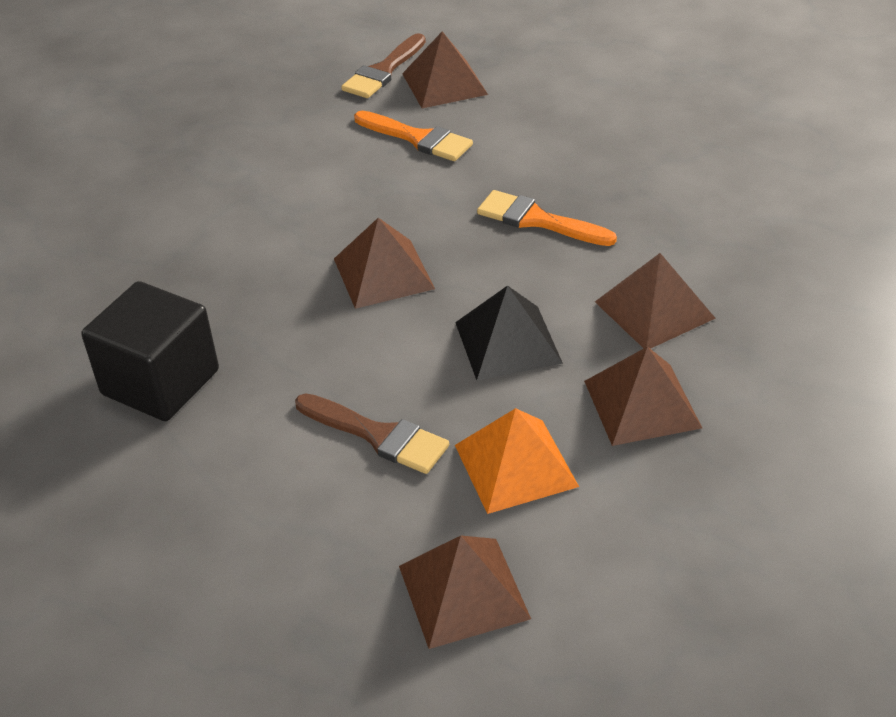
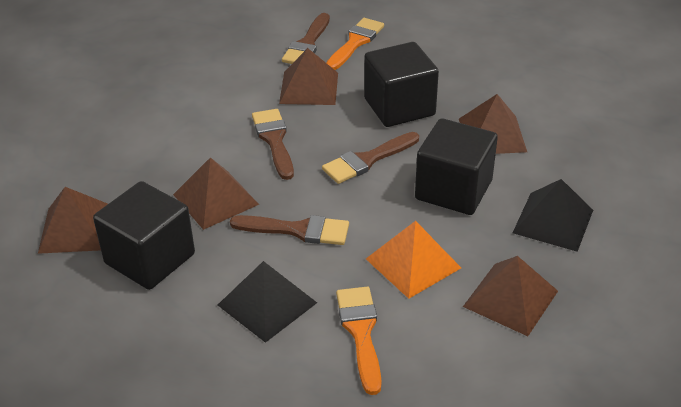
black cube: [81,281,219,421] = 1 -> [93,181,195,290] [364,42,439,127] [415,118,498,215] = 3
black pyramid: [455,285,563,380] = 1 -> [218,261,317,343] [513,179,593,252] = 2
brown brush: [295,393,449,474] [341,33,426,98] = 2 -> [230,215,349,245] [252,109,294,180] [282,13,330,64] [322,132,419,184] = 4

